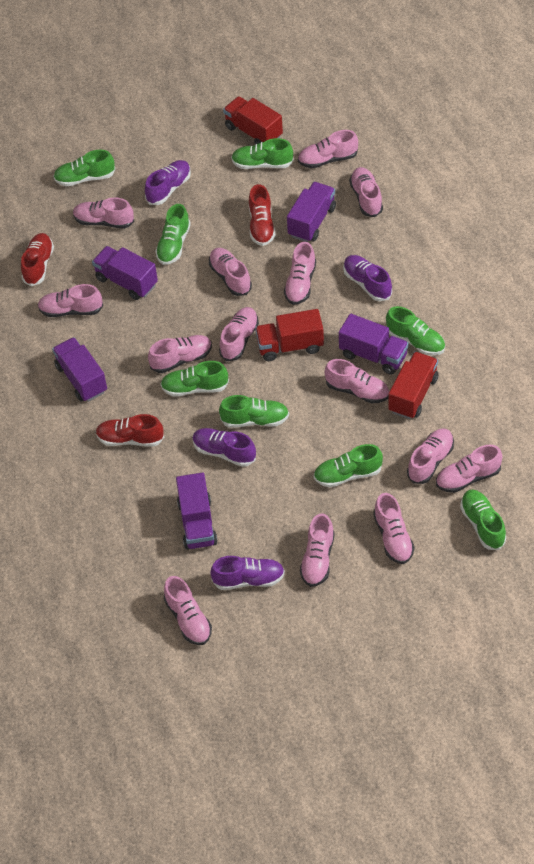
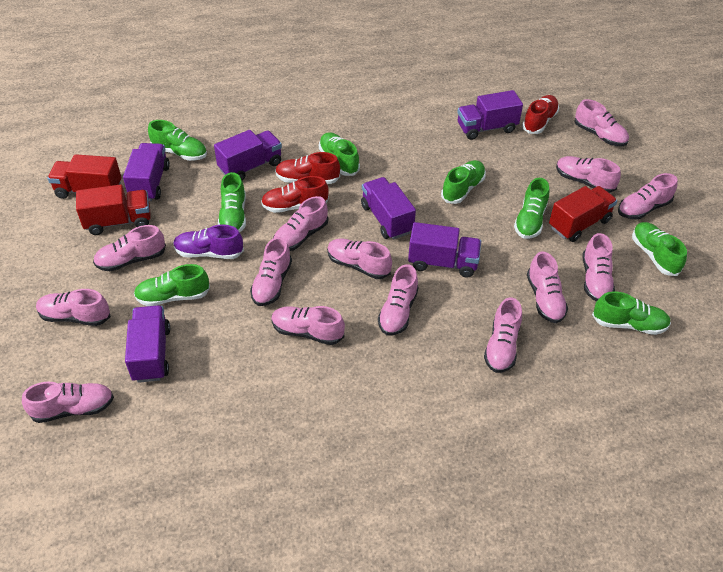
purple shoe: [145,160,191,205] [192,428,256,467] [210,556,285,590] [343,255,392,301] = 4 -> [173,225,244,259] = 1
purple truck: [52,337,107,402] [92,246,158,300] [176,473,218,550] [287,182,336,242] [339,314,409,375] = 5 -> [123,143,170,201] [125,305,170,383] [214,130,282,181] [361,177,416,239] [408,222,481,277] [457,90,523,140] = 6

